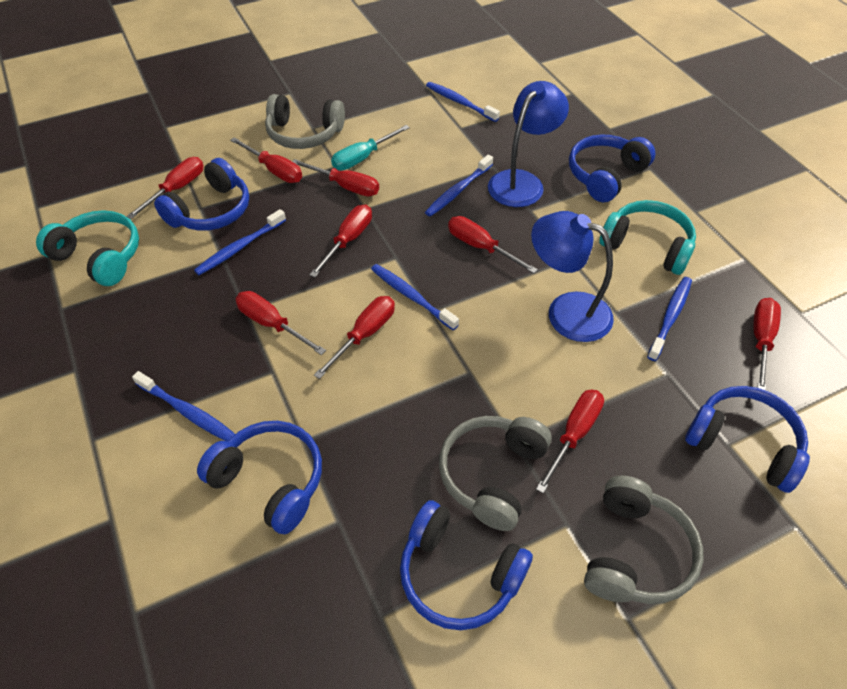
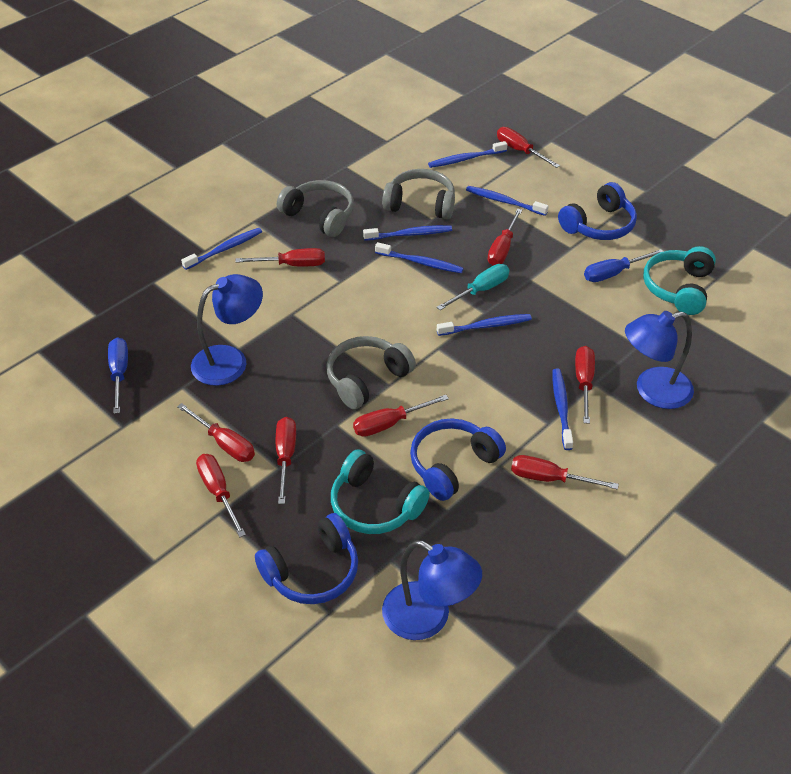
blue headphones: [154,158,249,230] [197,421,322,534] [400,500,533,630] [569,134,655,202] [685,386,810,493] = 5 -> [255,513,358,604] [410,418,506,501] [558,182,637,240] = 3
blue lamp: [488,81,569,207] [531,211,614,342] = 2 -> [191,274,263,386] [382,540,482,640] [625,311,694,409] = 3
blue screwdriver: none = 0 -> [108,337,128,414] [584,249,664,282] = 2
blue toothbrush: [132,371,235,441] [194,209,286,275] [371,264,459,330] [425,155,493,217] [426,82,500,122] [647,277,692,361] = 6 -> [181,228,262,270] [363,225,452,241] [375,242,464,273] [428,141,507,168] [437,314,532,336] [466,186,549,216] [553,369,573,450] = 7

